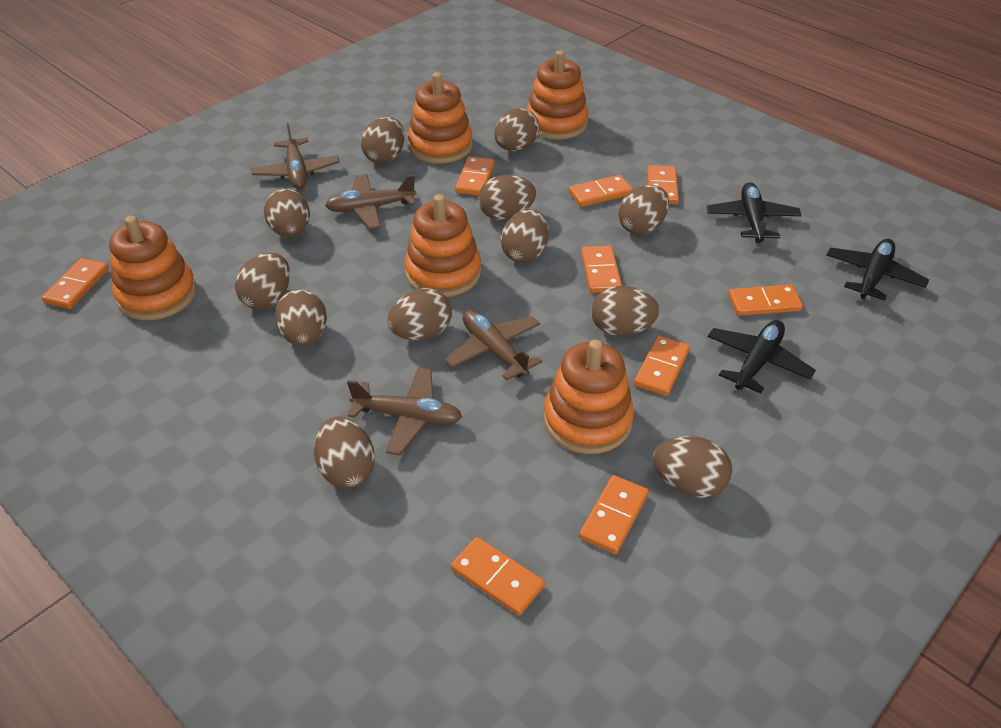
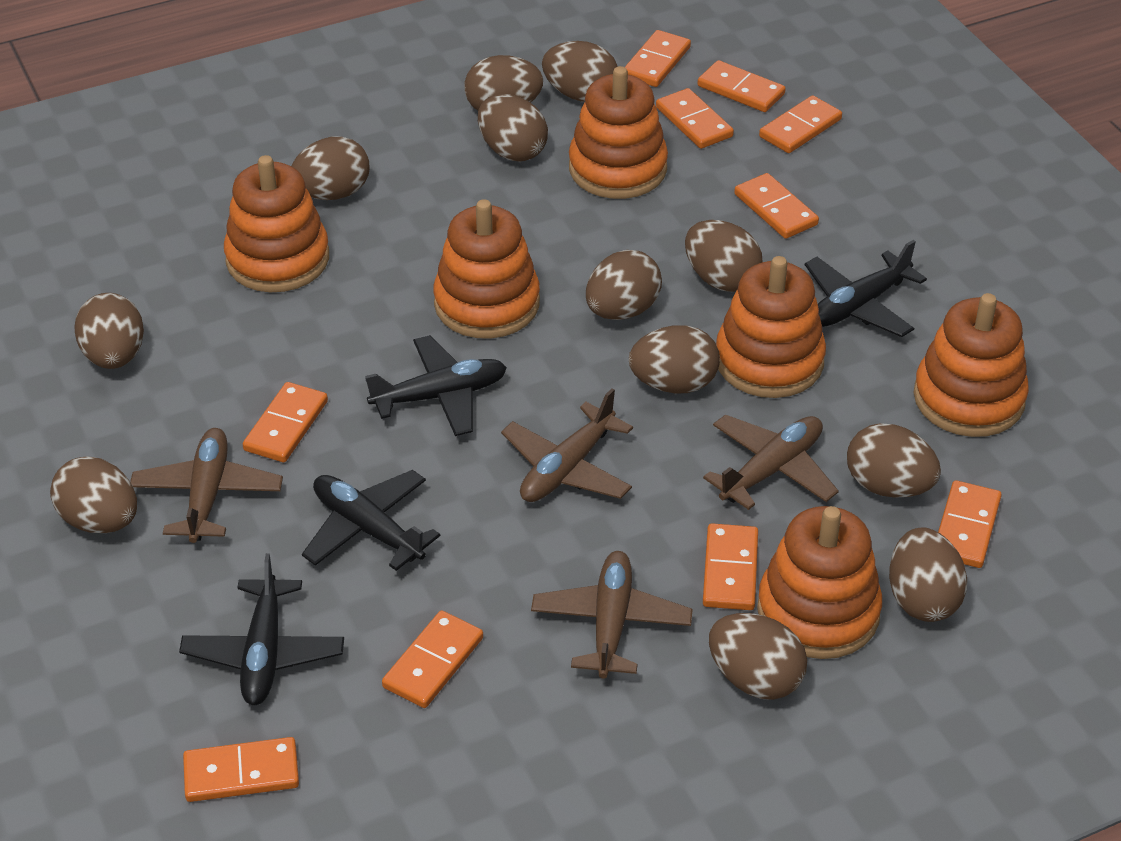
black plane: [707,183,802,243] [708,320,816,394] [826,239,929,301] = 3 -> [179,553,344,705] [302,470,440,571] [365,335,507,436] [805,240,927,337] = 4
orange domino: [42,258,109,309] [451,537,545,616] [455,156,495,196] [569,175,633,207] [579,475,649,554] [581,246,622,293] [634,335,690,396] [647,165,679,204] [728,285,803,316] = 9 -> [183,737,299,802] [243,382,328,462] [382,610,483,708] [625,30,691,87] [656,88,734,149] [697,60,786,112] [703,523,758,610] [734,173,819,239] [759,95,842,153] [938,480,1002,568] = 10
orange stacking toy: [109,216,196,320] [405,194,481,297] [408,72,473,164] [526,51,588,140] [543,340,634,454] = 5 -> [224,155,329,292] [433,199,540,339] [569,66,668,199] [716,256,826,398] [757,506,882,659] [914,293,1029,437] = 6

